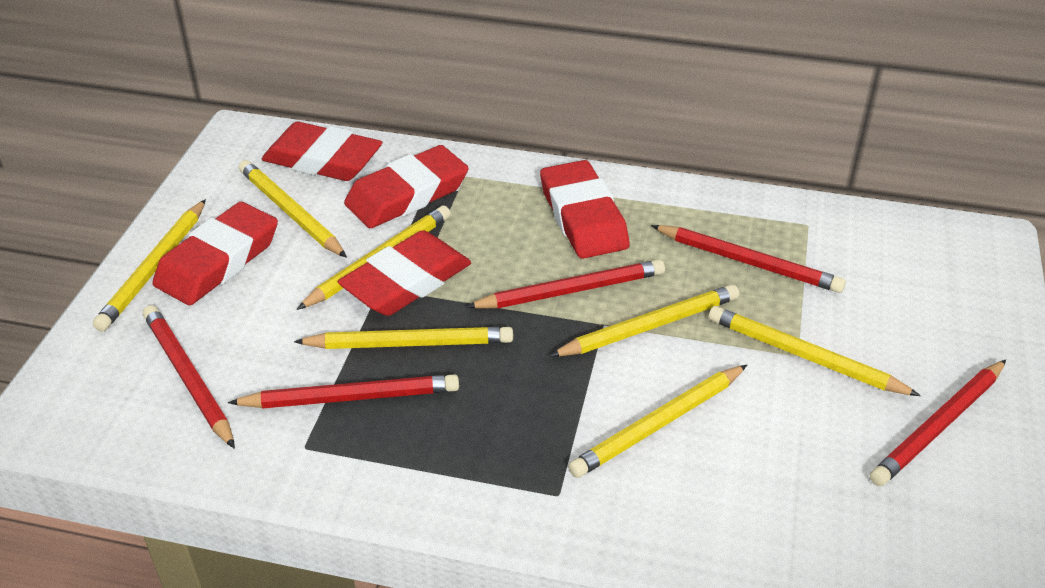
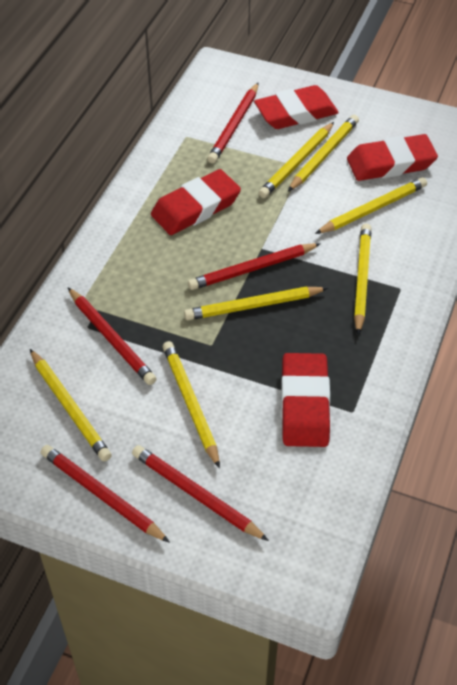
red eraser: [152,202,278,305] [262,122,382,181] [338,230,471,316] [344,145,469,228] [540,160,630,259] = 5 -> [151,169,241,235] [254,85,339,129] [281,353,330,447] [347,134,438,181] = 4

